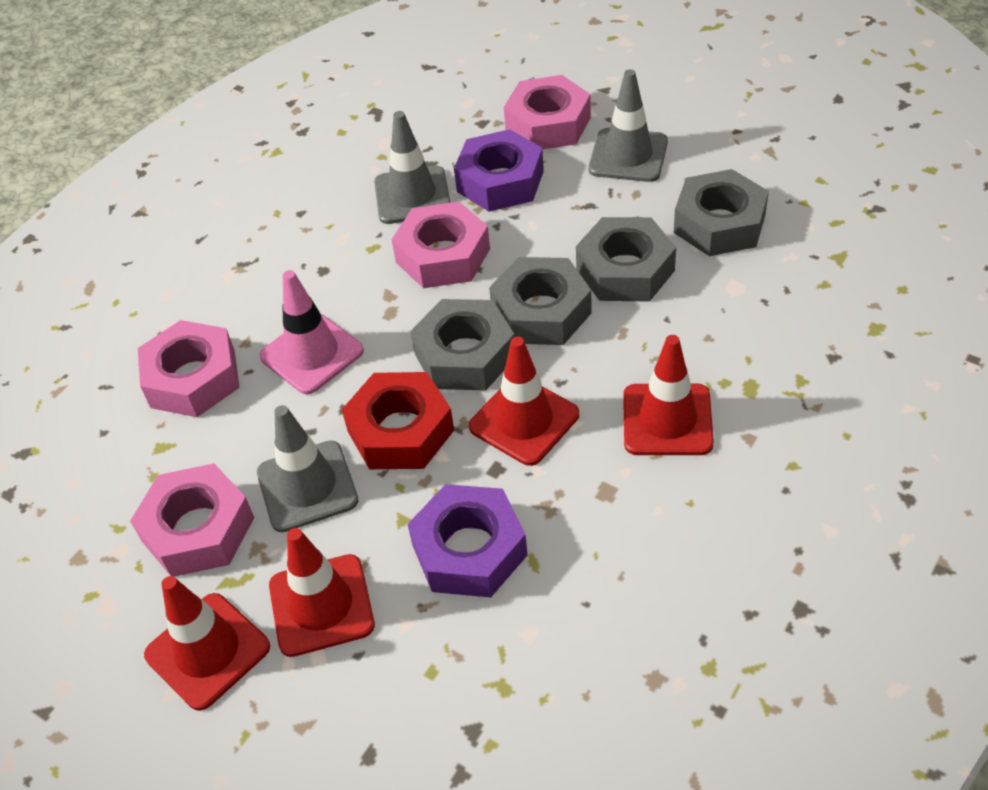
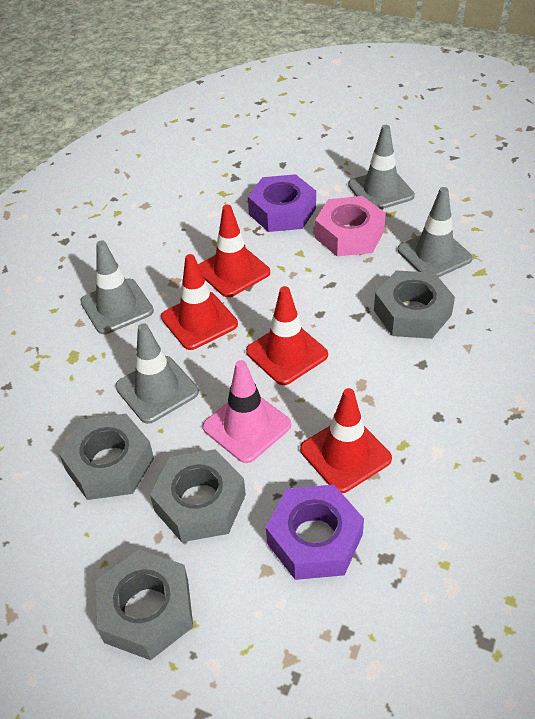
grey traffic cone: [257,405,358,532] [374,111,451,224] [589,69,668,182] = 3 -> [80,240,154,334] [115,323,199,424] [348,125,415,209] [398,187,473,277] = 4
pink nut: [130,463,254,577] [138,320,240,417] [392,202,490,288] [504,75,591,149] = 4 -> [315,196,386,256] = 1
red nut: [342,372,454,469] = 1 -> none = 0

